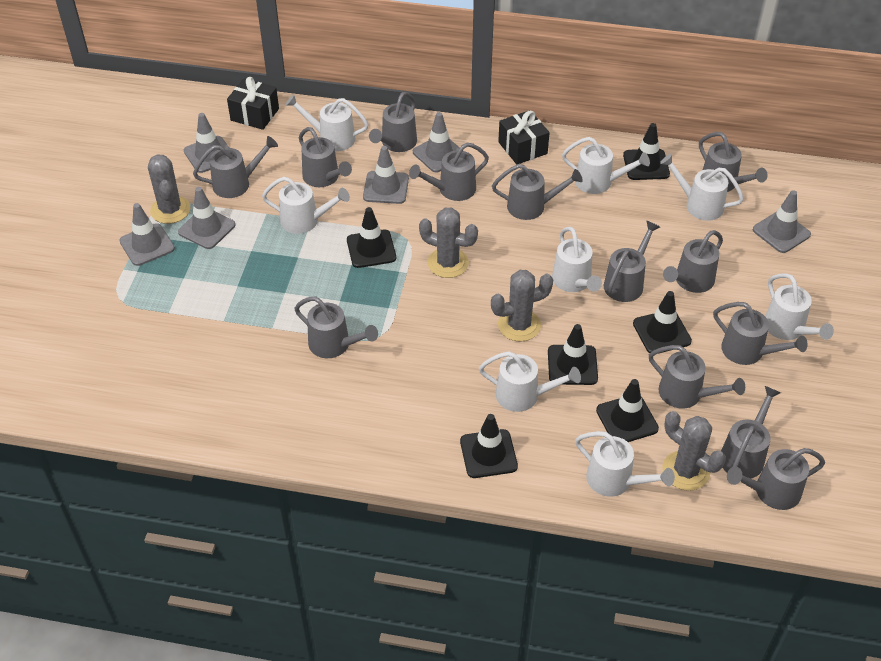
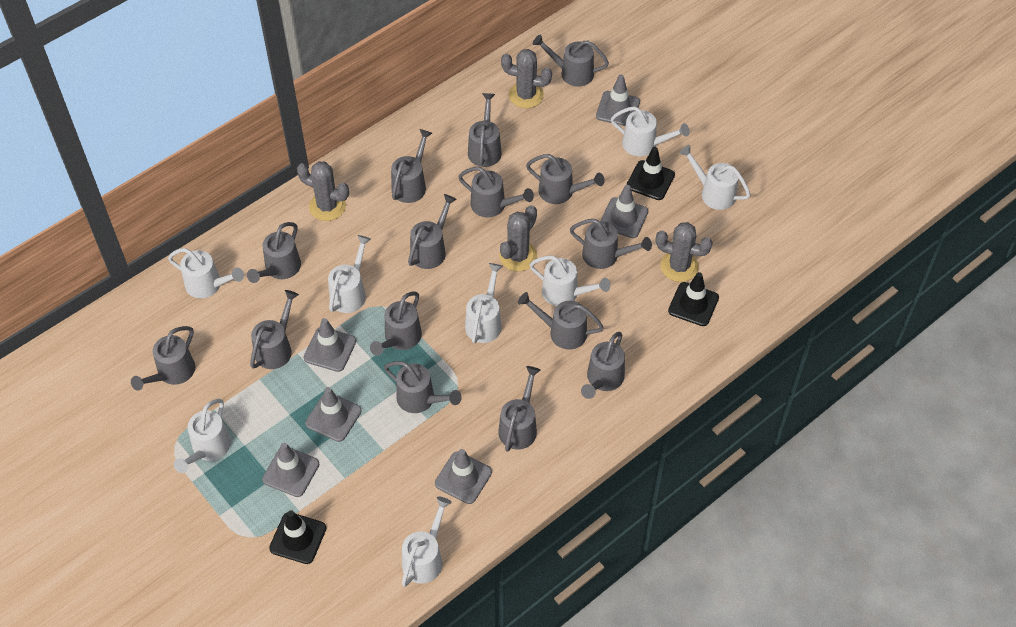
black gift: [227,77,279,130] [498,110,550,165] = 2 -> none = 0
black traffic cone: [347,207,396,268] [460,414,518,478] [548,324,598,385] [596,379,659,442] [623,123,670,180] [633,291,692,353] = 6 -> [269,510,326,564] [627,147,675,200] [668,272,719,326] = 3
grey watering can: [193,136,278,198] [294,297,378,358] [299,127,352,187] [369,92,417,152] [409,143,489,201] [492,164,583,220] [604,221,660,302] [649,345,745,409] [663,230,723,293] [699,132,768,192] [713,302,808,365] [721,386,781,479] [727,448,825,510] = 13 -> [131,326,195,391] [247,222,301,283] [250,290,299,369] [370,292,422,356] [384,361,462,413] [391,129,432,203] [408,194,457,269] [458,167,534,217] [468,93,502,167] [498,366,540,452] [518,292,604,350] [526,154,605,204] [533,34,609,87] [570,219,652,269] [581,332,625,399] = 15

